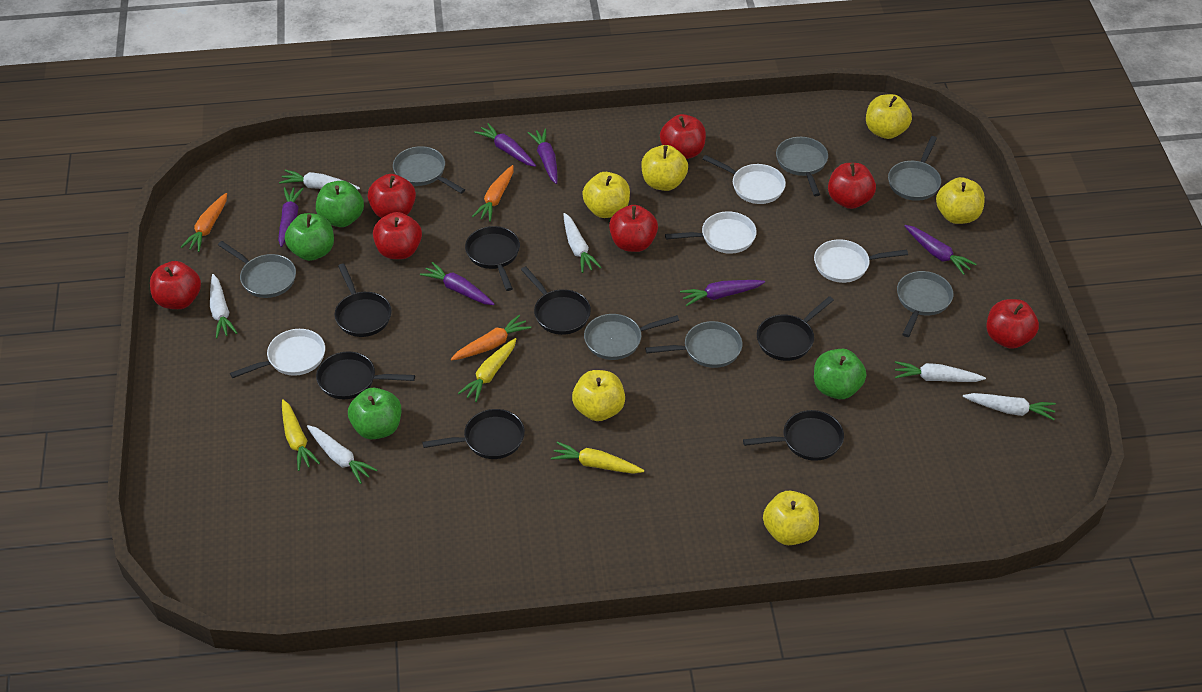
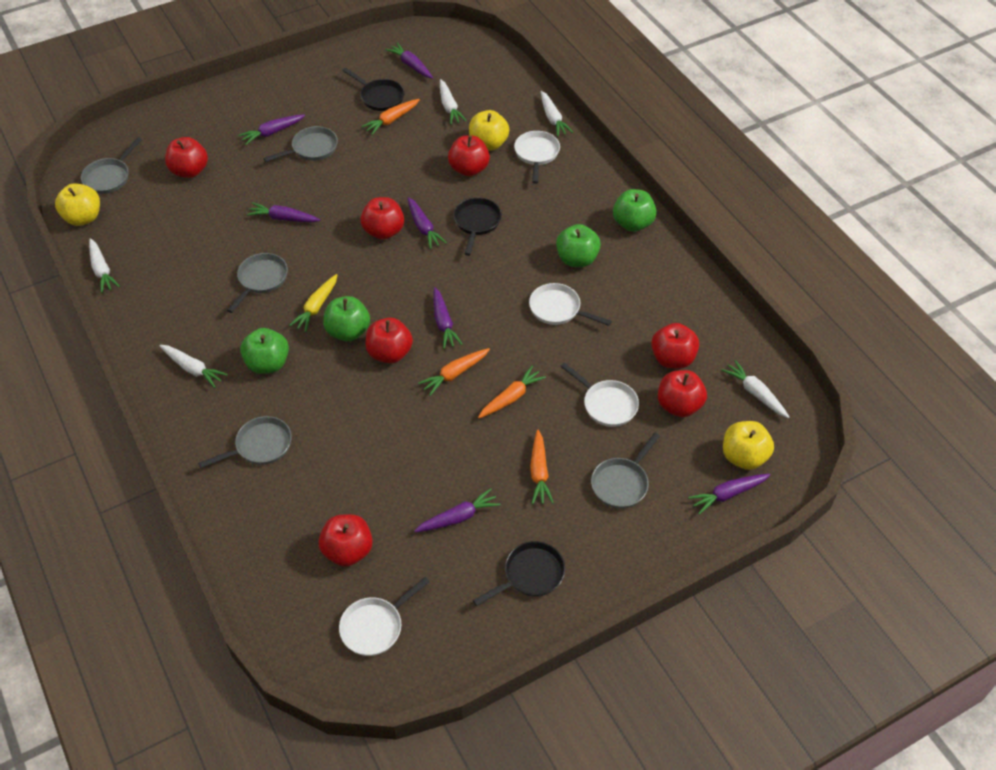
black pan: [316,352,415,399] [334,264,392,337] [422,409,525,459] [465,226,520,291] [521,266,591,335] [743,410,844,461] [757,296,834,361] = 7 -> [342,68,405,111] [454,197,502,256] [473,541,565,606] = 3
grey pan: [218,241,296,298] [393,146,465,194] [584,314,679,360] [645,321,743,368] [776,137,828,196] [888,136,941,201] [897,271,953,337] = 7 -> [81,137,142,194] [198,416,292,468] [227,253,288,313] [263,126,338,162] [591,433,660,509] = 5
orange carrot: [181,193,227,252] [451,315,531,361] [472,165,514,222] = 3 -> [361,99,420,135] [418,348,490,396] [478,366,546,418] [530,430,554,504] = 4
purple carrot: [278,187,304,247] [420,262,494,305] [474,123,536,167] [527,128,558,184] [680,280,765,306] [904,225,976,275] = 6 -> [238,114,305,145] [246,203,320,223] [385,43,433,79] [408,197,447,249] [414,488,501,532] [433,287,463,349] [688,474,770,514] = 7
white carrot: [210,274,237,338] [279,170,360,190] [307,425,377,484] [564,213,601,273] [895,361,986,382] [963,393,1056,420] = 6 -> [89,238,120,293] [159,345,228,388] [440,79,467,125] [541,91,573,136] [721,360,789,418] = 5
yellow apple: [572,370,625,421] [582,172,630,218] [641,145,688,191] [763,491,819,545] [866,94,912,139] [936,177,985,224] = 6 -> [55,184,100,226] [469,110,509,151] [723,421,774,470] = 3
yellow carrot: [282,399,320,471] [458,338,516,402] [551,442,644,474] = 3 -> [289,274,337,332] = 1

